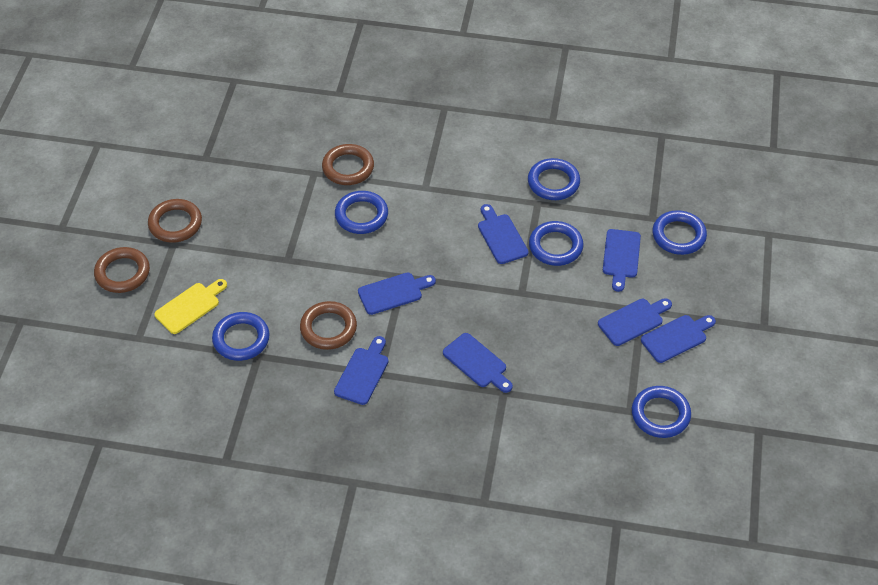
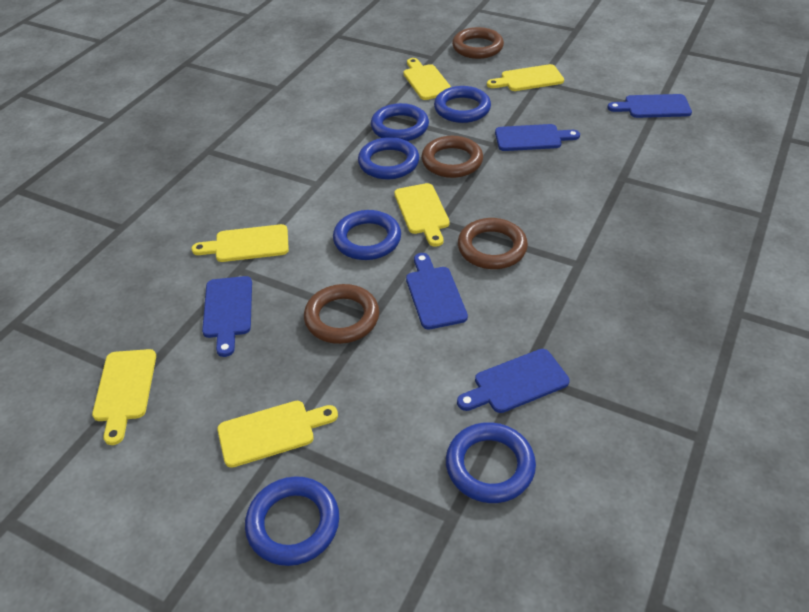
blue cutting board: [334,336,389,405] [358,272,436,315] [443,333,513,393] [478,204,529,264] [598,298,672,346] [603,229,641,292] [641,315,716,363] = 7 -> [202,276,252,357] [406,253,468,329] [457,349,570,413] [495,124,580,151] [608,94,692,118] = 5
yellow cutting board: [154,279,227,334] = 1 -> [92,349,156,445] [191,224,289,262] [217,401,338,468] [394,183,450,247] [403,58,451,100] [487,64,564,91] = 6

